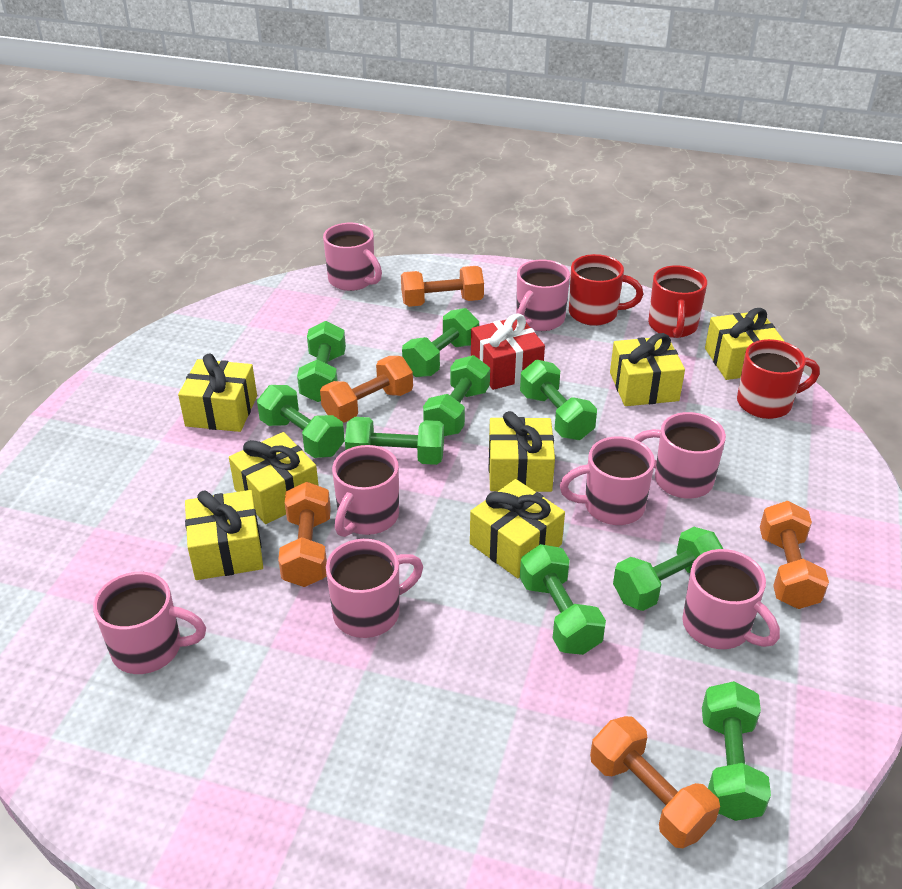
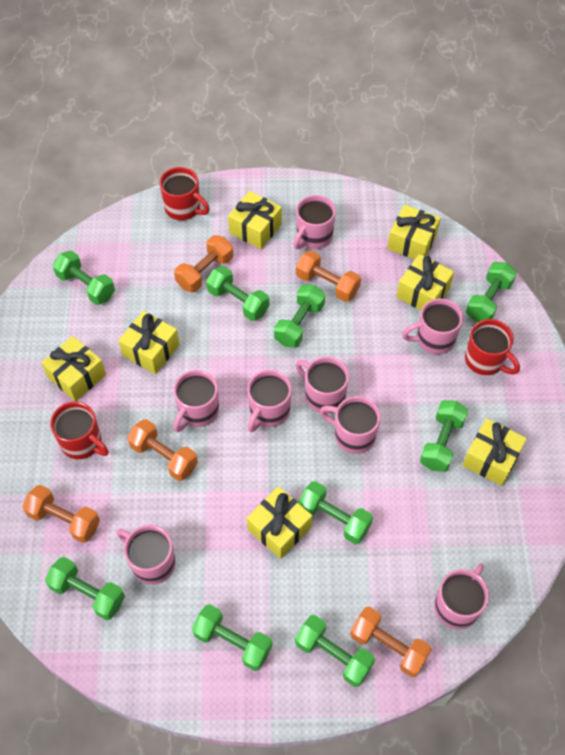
red gift: [471,314,545,390] = 1 -> none = 0

